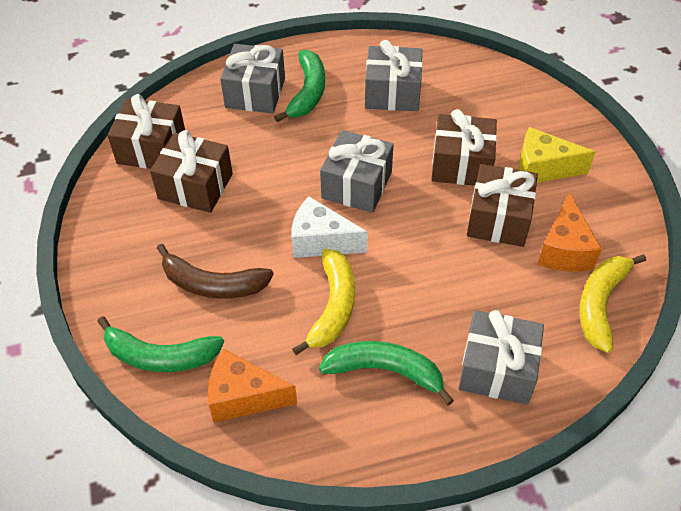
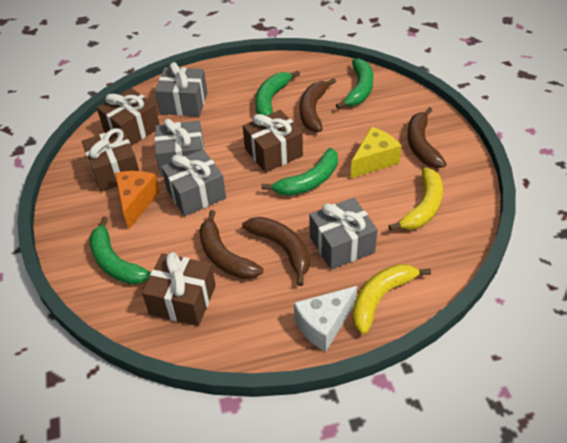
brown banana: [157,244,274,299] = 1 -> [199,210,263,279] [242,217,310,286] [300,78,336,132] [407,107,446,168] = 4
green banana: [97,316,224,372] [274,50,325,122] [319,341,454,406] = 3 -> [89,217,151,284] [255,71,300,116] [261,148,338,196] [336,58,373,109] = 4
orange cheese: [208,349,297,422] [538,193,602,272] = 2 -> [115,171,160,230] = 1

